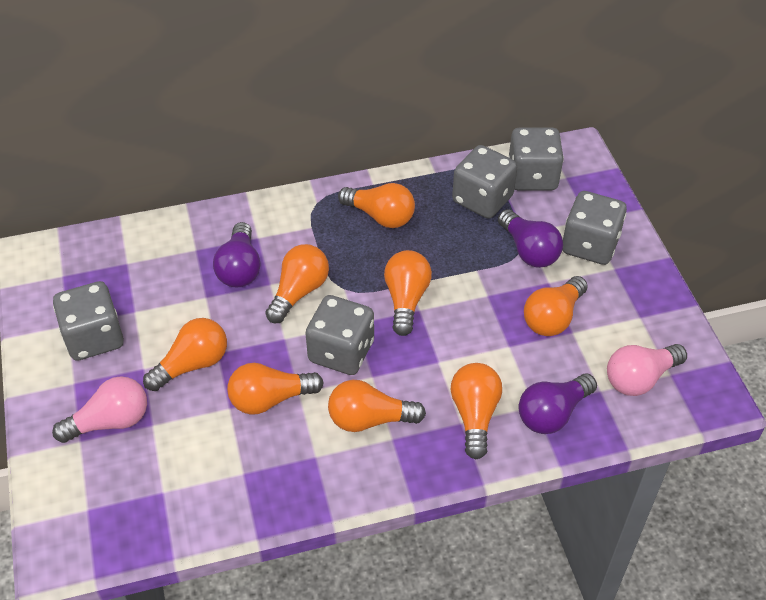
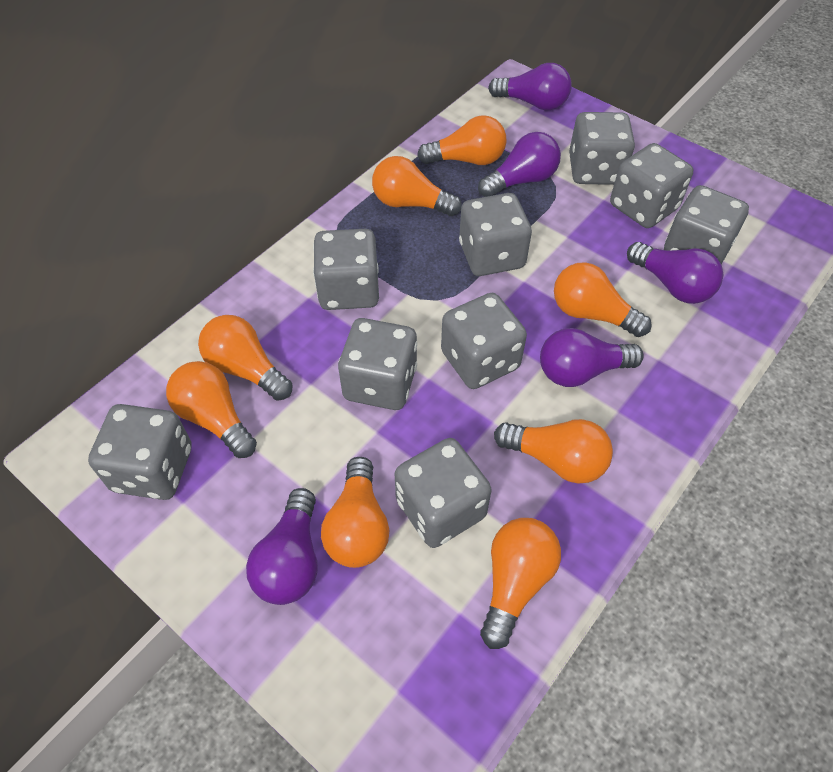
grey dice: [53,281,124,361] [305,295,374,375] [452,145,517,219] [508,128,564,190] [562,191,627,265] = 5 -> [88,404,192,500] [313,229,379,310] [338,318,417,410] [395,438,492,548] [441,293,527,389] [459,193,532,276] [569,112,635,185] [610,143,693,228] [664,185,749,264] = 9
pink light bulb: [52,376,147,443] [607,344,687,396] = 2 -> none = 0
purple light bulb: [213,222,261,288] [498,209,563,268] [518,373,597,434] = 3 -> [246,488,317,605] [478,132,561,197] [488,63,572,110] [540,328,644,387] [627,242,723,304] = 5

